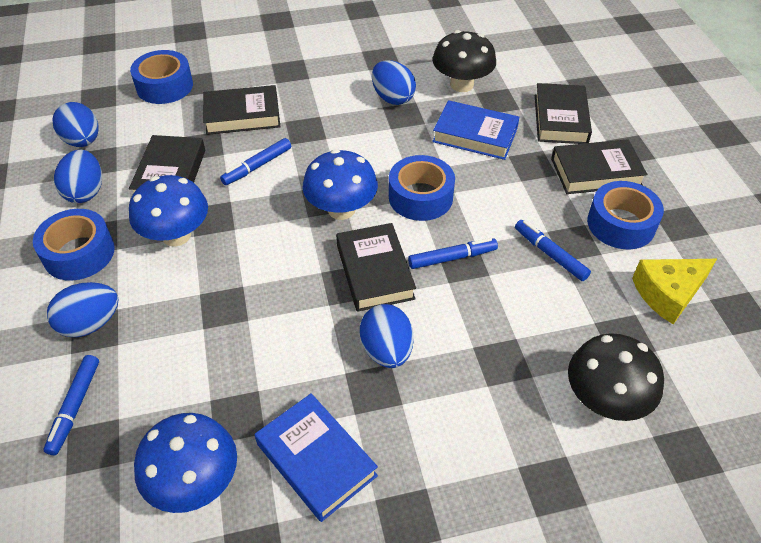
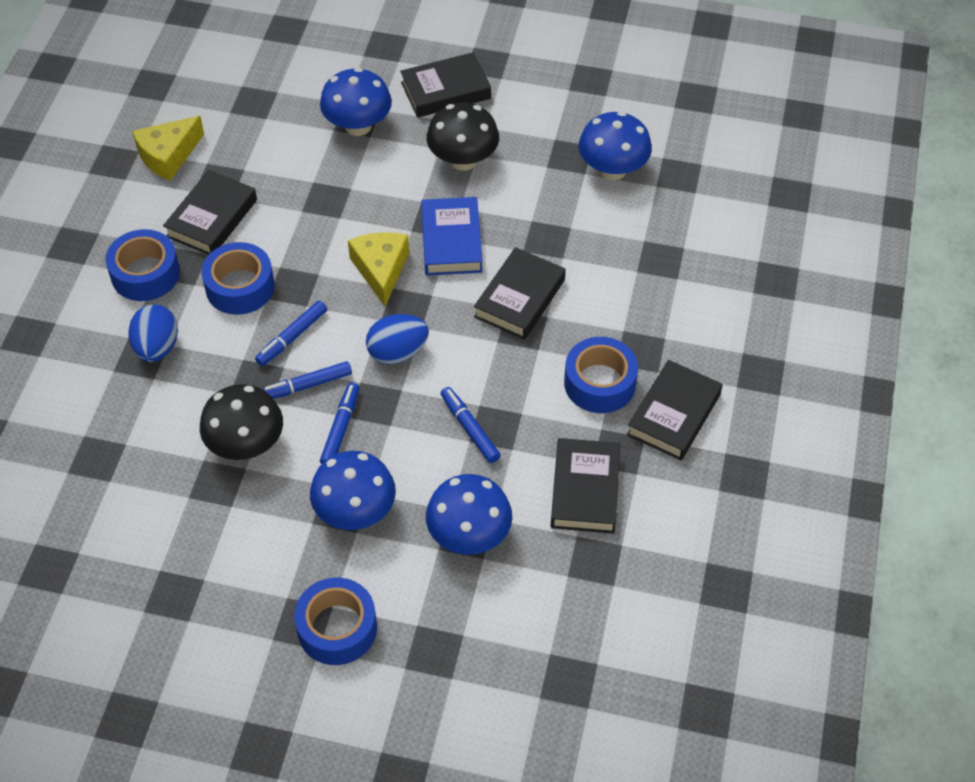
blue book: [255,393,378,522] [432,100,519,160] = 2 -> [421,197,482,276] = 1
blue egg: [47,282,119,337] [52,102,99,147] [54,150,102,203] [360,304,414,368] [372,60,416,105] = 5 -> [128,304,178,362] [366,314,429,365] = 2
blue mushroom: [129,175,208,247] [134,413,237,513] [303,149,378,220] = 3 -> [310,451,396,530] [320,68,392,136] [426,474,512,555] [579,111,652,180] = 4
yellow cheese: [632,259,717,324] = 1 -> [132,116,204,181] [348,232,409,306] = 2

